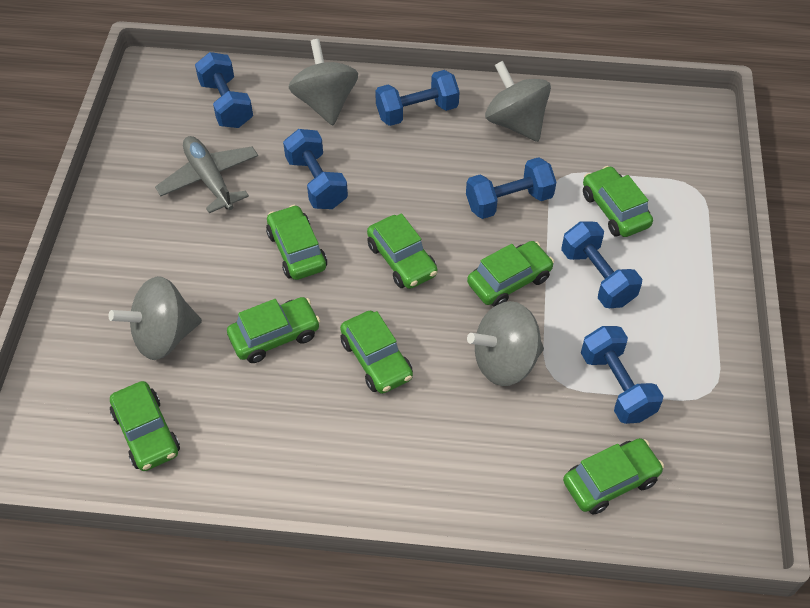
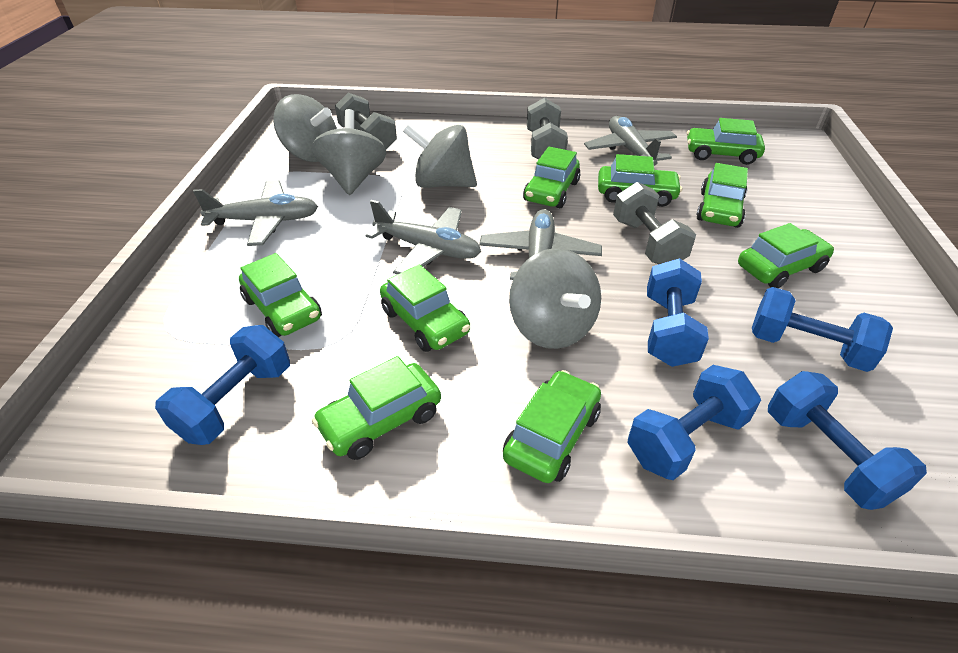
blue dumbbell: [195,52,253,128] [283,129,348,209] [375,70,460,126] [466,157,556,219] [561,222,642,308] [581,326,663,424] = 6 -> [155,325,290,445] [628,365,761,480] [647,258,709,367] [752,287,893,372] [768,371,927,510] = 5
green car: [110,381,180,471] [227,297,320,363] [266,205,327,280] [340,311,413,394] [367,214,438,289] [467,241,554,307] [563,438,664,515] [583,166,653,237] = 8 -> [239,253,322,337] [312,356,441,460] [380,264,470,352] [503,370,601,483] [523,147,580,208] [598,154,682,207] [687,118,765,165] [696,163,748,228] [738,223,834,288] = 9
grey dumbbell: none = 0 -> [335,93,397,150] [527,98,568,160] [613,182,696,264] = 3
grey plane: [155,136,258,213] = 1 -> [193,180,318,246] [366,200,481,274] [479,209,602,280] [584,116,677,166] = 4

